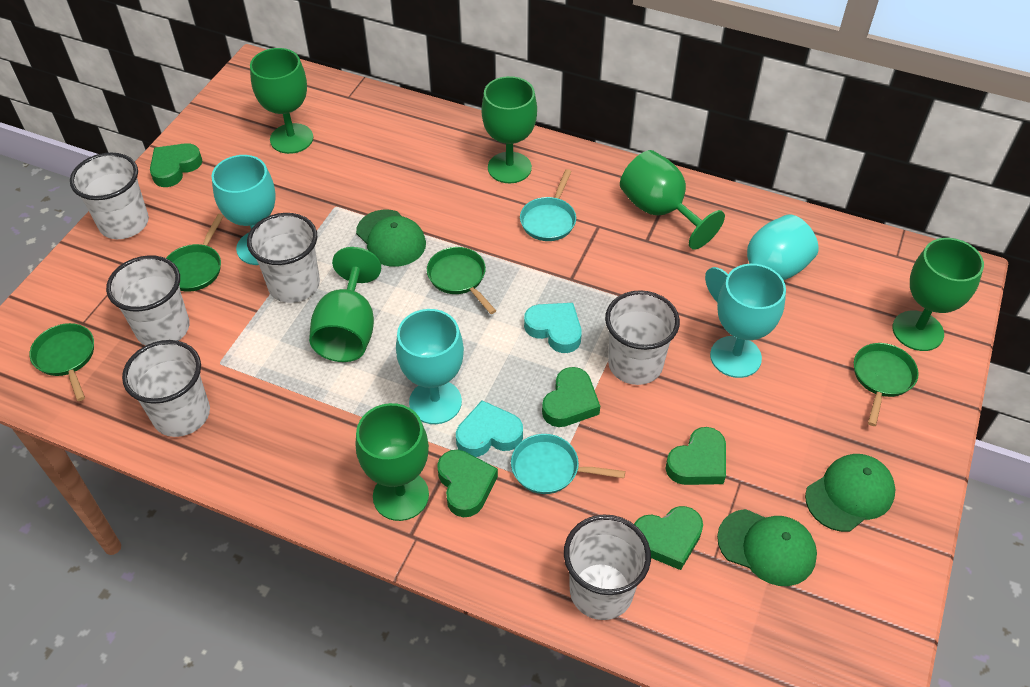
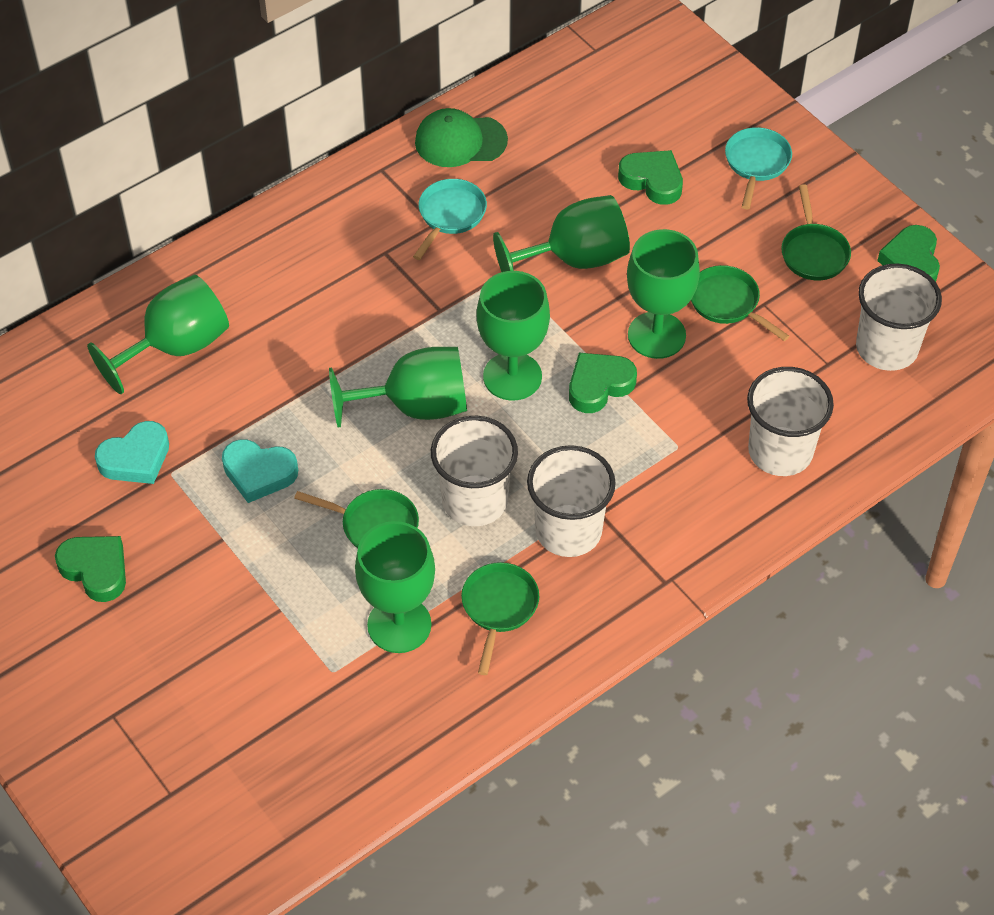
green cap: [356,210,426,267] [717,509,817,586] [805,454,896,532] = 3 -> [415,108,508,167] = 1
green heart: [150,143,202,187] [437,450,498,517] [542,367,600,427] [634,506,703,570] [665,427,726,485] = 5 -> [55,536,126,602] [569,353,637,413] [618,150,683,205] [877,225,940,282] = 4
turquoise goblet: [211,155,276,265] [396,309,464,424] [705,214,818,303] [710,264,786,378] = 4 -> none = 0
white cup: [70,152,149,239] [106,255,190,346] [122,340,210,437] [247,213,320,303] [564,514,651,620] [605,290,680,385] = 6 -> [431,416,518,526] [527,445,616,557] [747,367,834,476] [856,263,942,371] = 4

